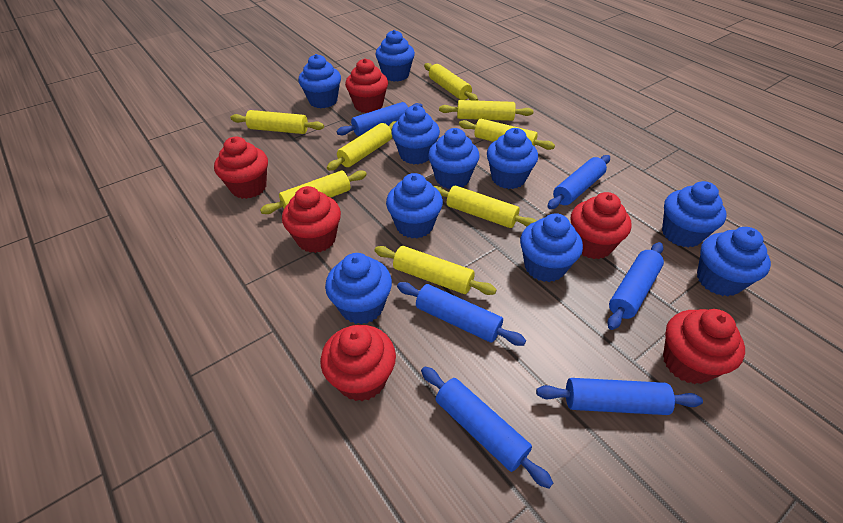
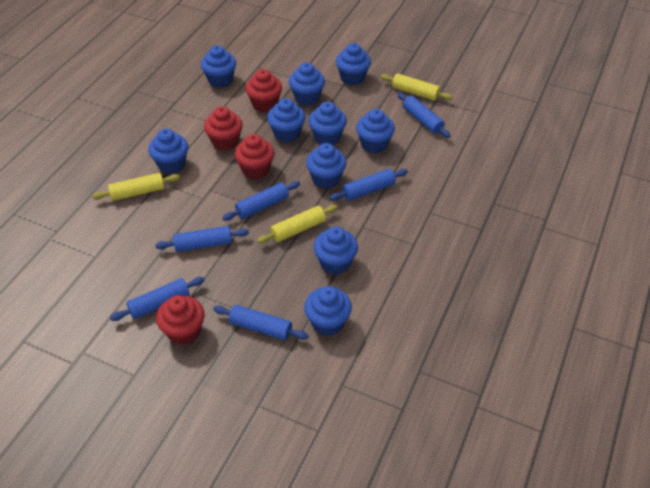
red cupcake: [214,137,268,199] [282,186,341,253] [321,325,396,401] [345,58,388,113] [571,192,631,259] [663,309,745,384] = 6 -> [156,295,205,345] [204,106,243,151] [235,134,275,179] [246,69,282,112] = 4
yellow rolling pin: [231,110,324,134] [260,170,367,214] [327,121,397,171] [374,246,497,295] [424,63,478,101] [434,186,536,228] [439,100,533,121] [459,119,555,150] = 8 -> [92,173,180,201] [257,205,338,244] [381,73,453,101] = 3

